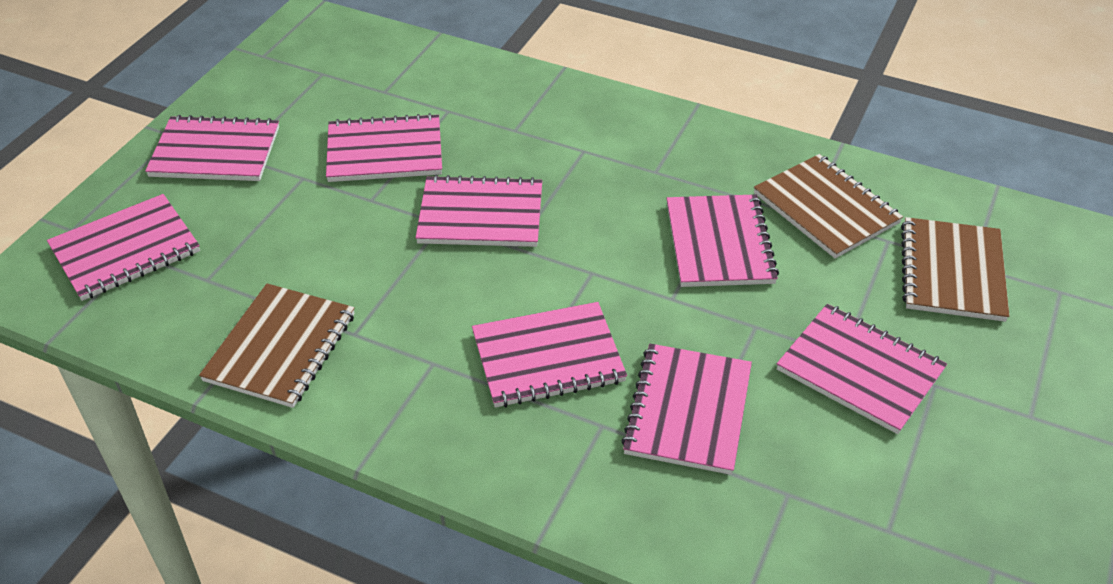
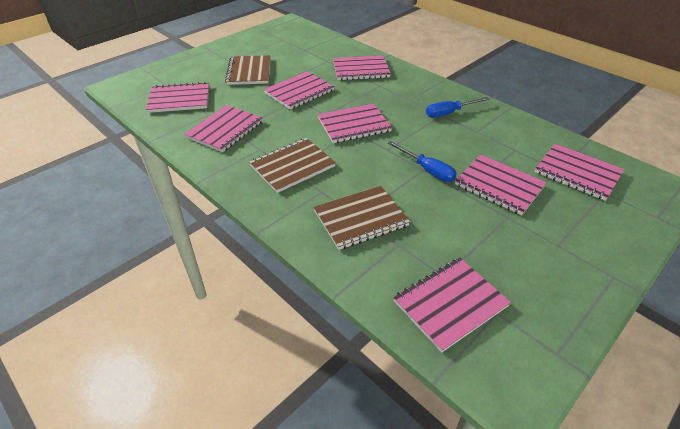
blue screwdriver: none = 0 -> [388,141,457,182] [426,97,490,117] = 2

